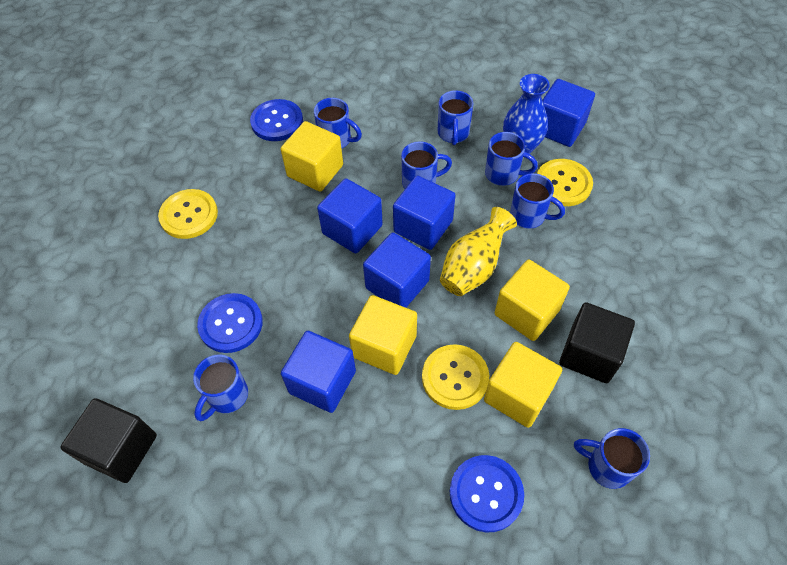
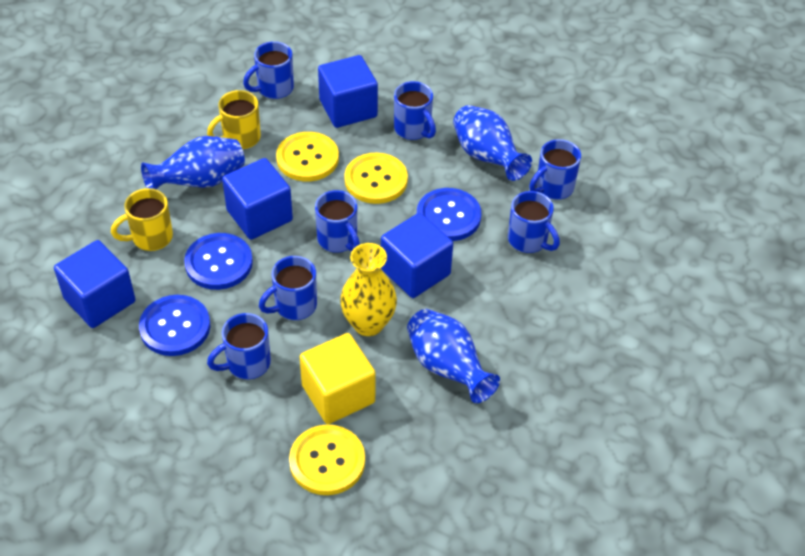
black cube: [60,398,157,483] [559,302,635,383] = 2 -> none = 0
blue cube: [281,331,356,413] [317,178,383,254] [363,232,431,308] [393,175,456,250] [542,79,595,147] = 5 -> [54,240,136,328] [222,158,293,240] [318,55,378,128] [381,213,453,298] = 4
blue vase: [503,74,550,154] = 1 -> [141,136,245,190] [407,309,500,403] [453,105,532,181] = 3
yellow cube: [281,121,343,192] [349,295,417,375] [484,342,562,428] [495,259,570,341] = 4 -> [300,333,376,424] = 1
yellow mug: none = 0 -> [111,188,173,251] [207,90,261,149] = 2

